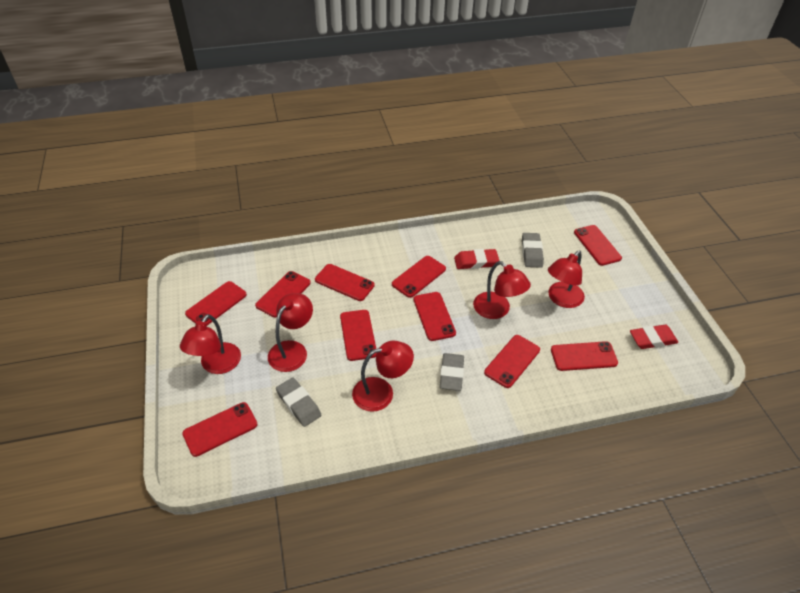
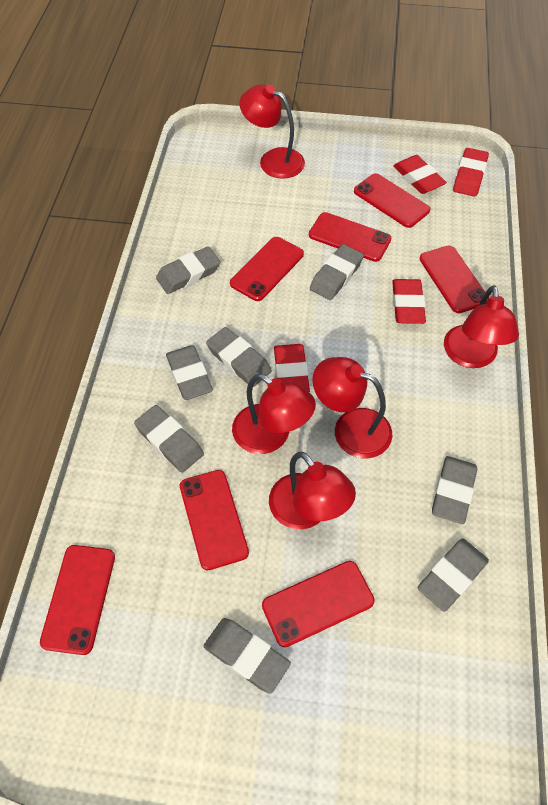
grey eraser: [276,378,321,427] [440,353,464,391] [522,233,544,268] = 3 -> [134,405,204,473] [156,246,220,294] [166,345,213,400] [204,618,291,694] [206,327,272,387] [310,244,364,300] [418,539,489,612] [432,456,477,524] = 8
red eraser: [454,249,499,269] [630,325,678,349] = 2 -> [274,344,310,393] [392,279,426,324] [393,155,447,194] [453,148,489,197] = 4
red phone: [182,402,258,457] [185,281,247,326] [255,271,311,317] [315,264,375,301] [340,310,377,361] [392,256,446,298] [413,292,456,341] [484,335,540,388] [551,341,618,371] [574,225,622,266] = 10 -> [40,545,115,655] [180,470,249,570] [230,237,304,301] [262,561,375,647] [309,212,391,262] [354,173,431,228] [420,246,489,313] = 7

